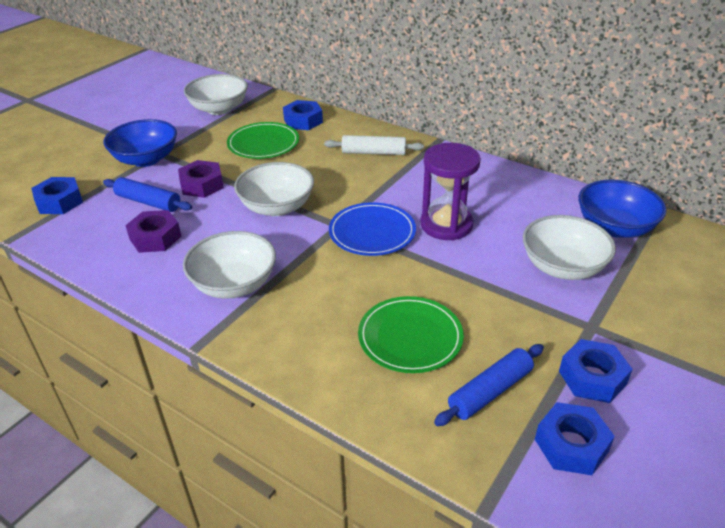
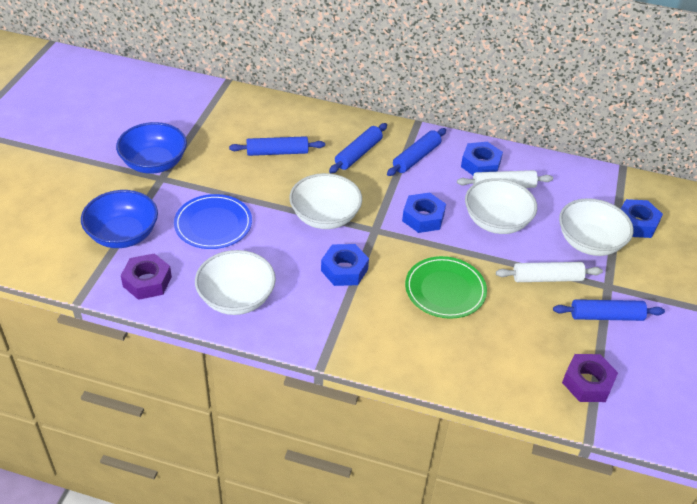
blue rolling pin: [103,177,192,212] [434,344,544,426] = 2 -> [229,136,325,156] [329,123,387,173] [387,128,446,176] [553,299,665,321] = 4
green plate: [227,122,299,159] [358,296,464,373] = 2 -> [405,256,487,319] = 1
purple hourglass: [420,143,481,240] = 1 -> none = 0
white rolling pin: [324,135,424,155] = 1 -> [457,170,553,188] [496,262,603,282] = 2

